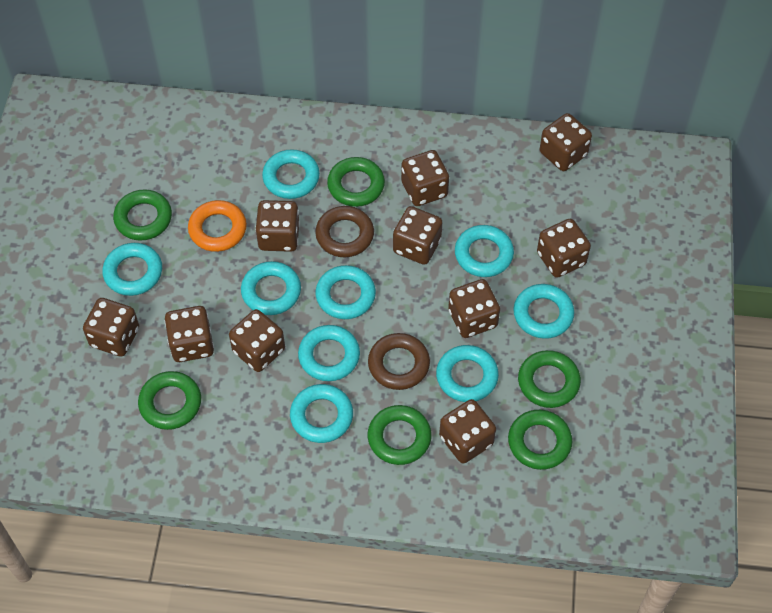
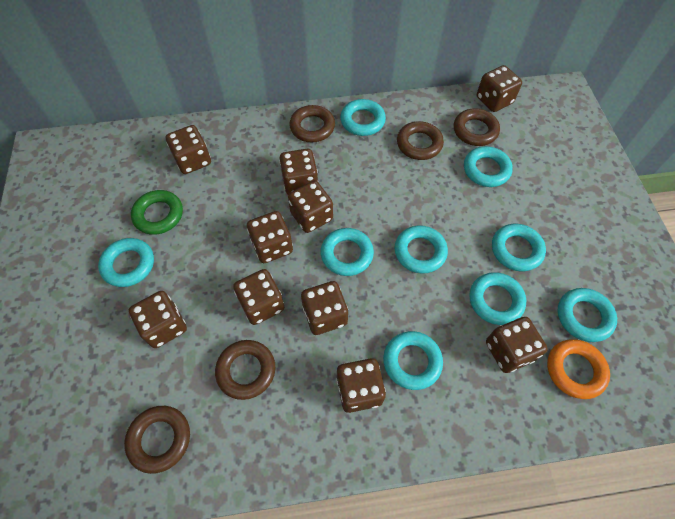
brown ring: [315,206,374,257] [368,333,430,390] = 2 -> [124,406,190,474] [215,340,275,400] [289,105,335,142] [397,121,444,160] [454,108,500,146] = 5
green ring: [113,190,172,241] [138,371,201,430] [327,157,385,207] [368,405,432,465] [508,410,572,470] [518,350,581,408] = 6 -> [131,190,183,235] = 1

